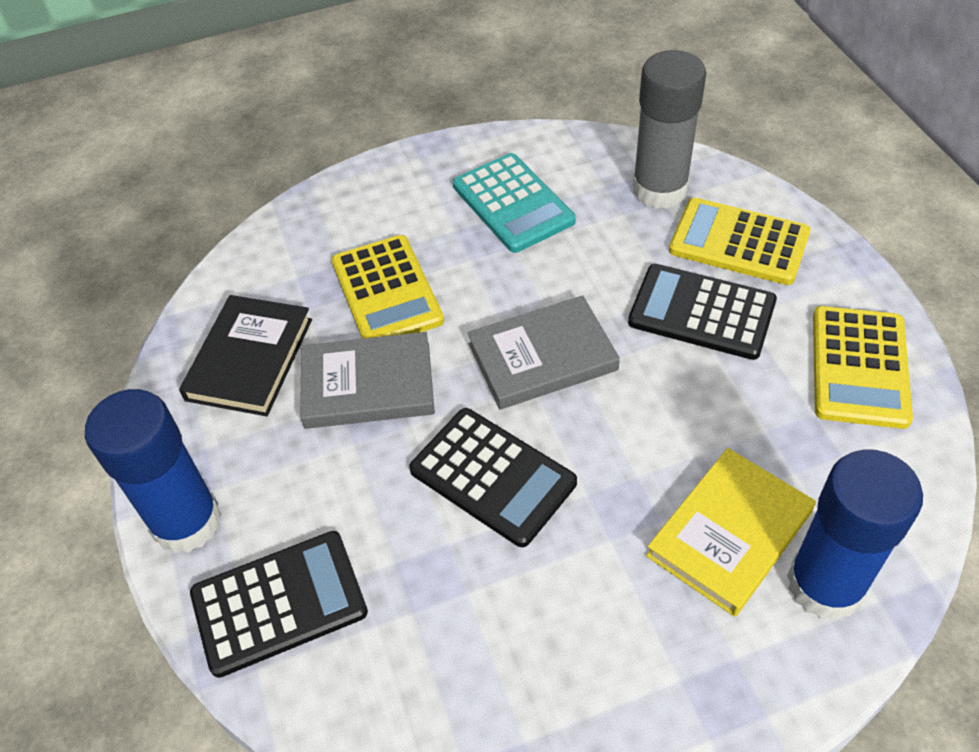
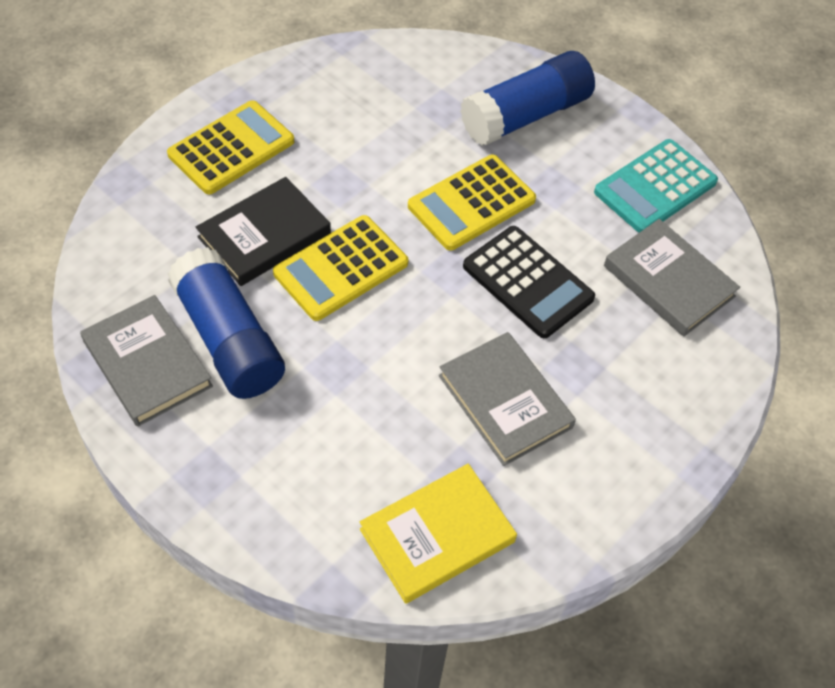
black calculator: [190,531,368,678] [409,408,577,547] [628,264,777,360] = 3 -> [463,226,595,338] = 1
grey book: [300,332,435,429] [468,295,620,410] = 2 -> [80,295,213,427] [439,332,576,466] [604,219,740,337] = 3
grey glue stick: [632,50,706,209] = 1 -> none = 0

